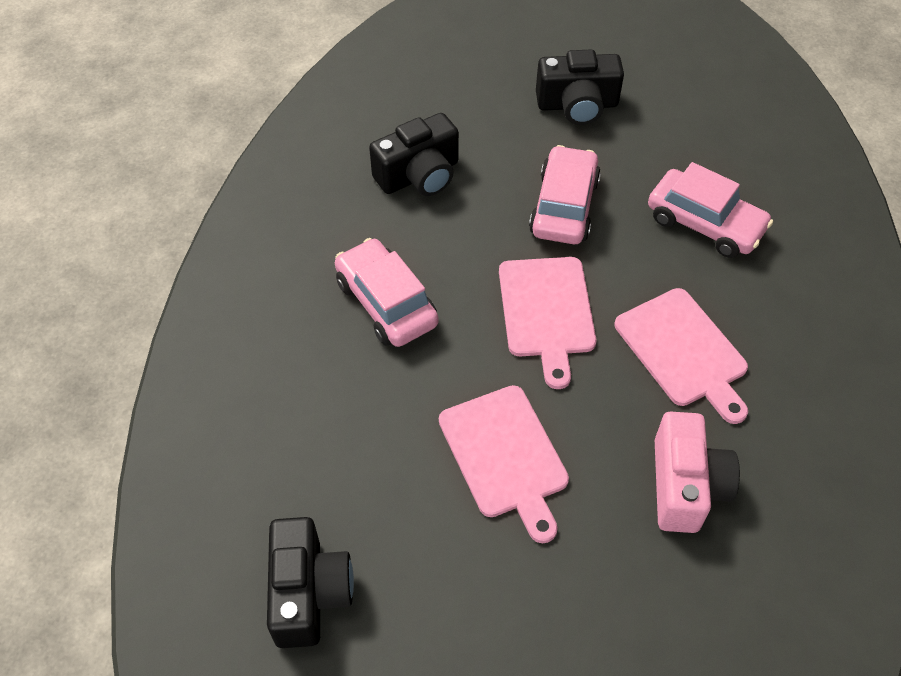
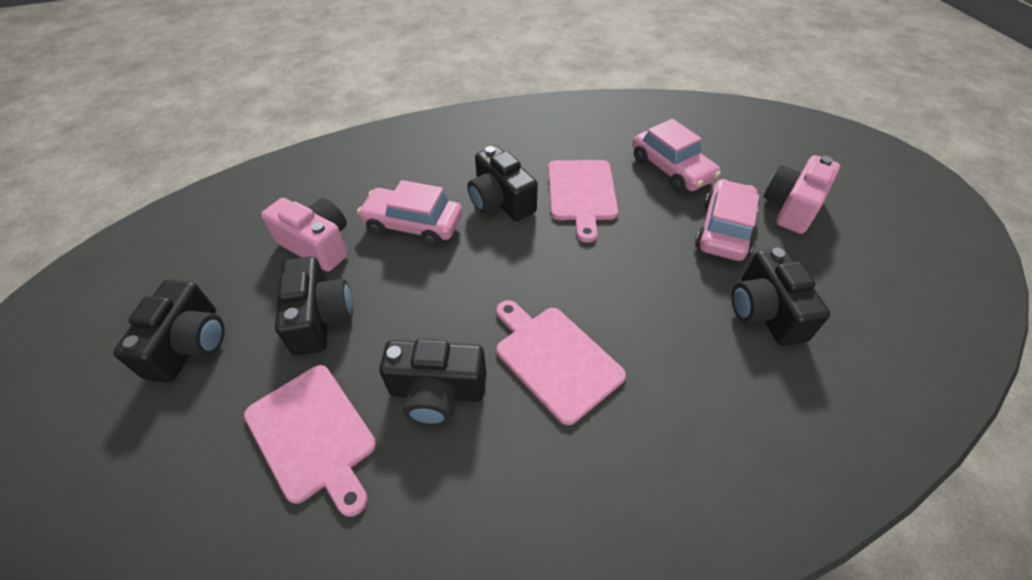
black camera: [267,517,354,648] [369,113,459,196] [536,50,624,125] = 3 -> [113,279,225,382] [275,256,353,356] [379,339,487,425] [467,146,538,221] [731,247,830,346] = 5
pink camera: [655,411,740,533] = 1 -> [261,198,348,272] [764,155,840,234] = 2

